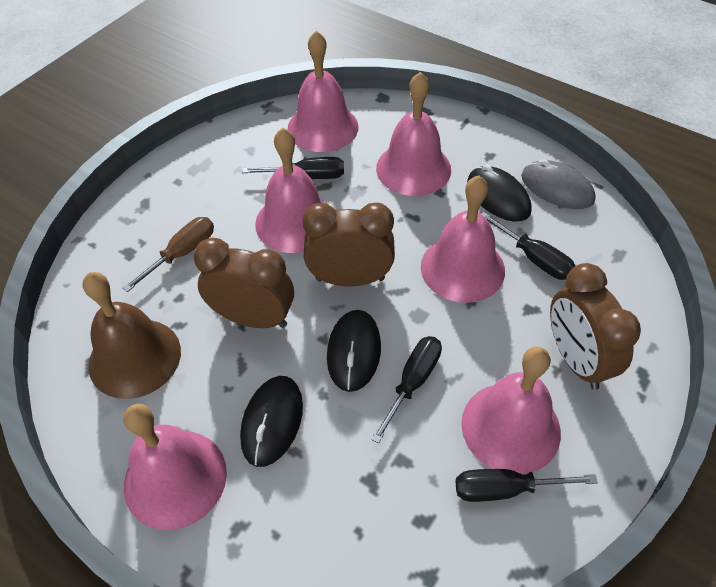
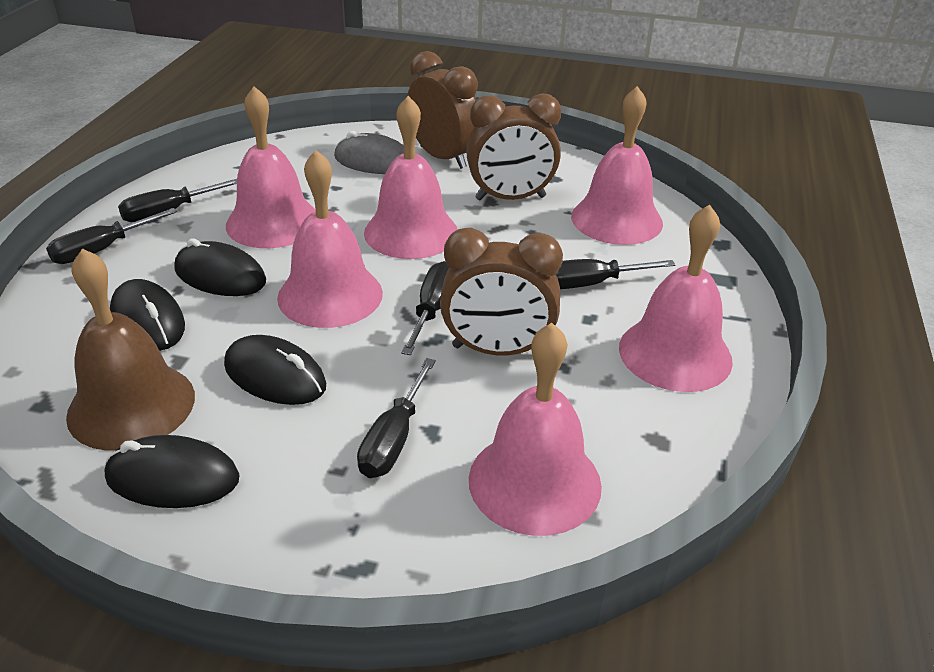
black mouse: [240,376,303,467] [327,310,381,392] [467,165,532,222] = 3 -> [104,435,240,508] [110,279,185,351] [175,238,266,296] [224,335,326,405] = 4
black screwdriver: [242,157,344,179] [371,336,442,443] [456,469,598,502] [482,212,575,280] = 4 -> [46,208,177,264] [118,179,237,222] [357,358,436,478] [401,261,449,355] [556,259,676,289] = 5
brown screwdriver: [123,217,214,292] = 1 -> none = 0

